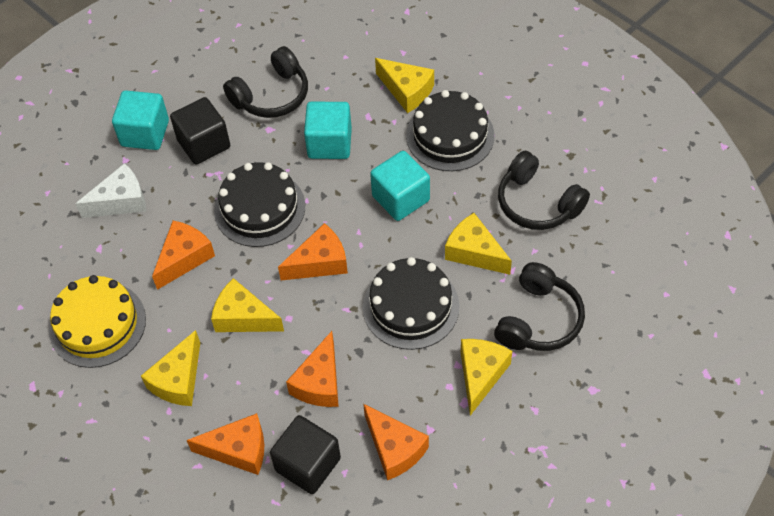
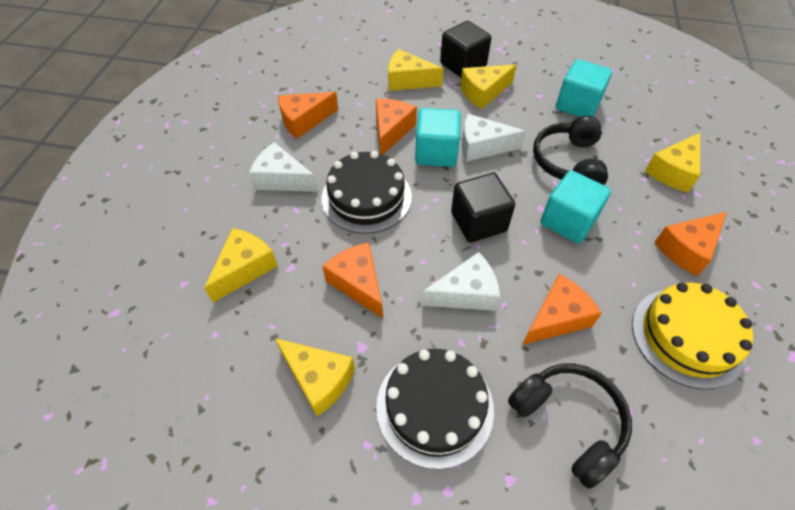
black cake: [214,162,305,247] [363,257,459,350] [406,90,494,171] = 3 -> [322,151,412,234] [376,349,494,469] = 2
black headphones: [223,46,308,118] [494,262,585,351] [498,151,590,230] = 3 -> [508,364,632,489] [533,116,608,185] = 2
white cheese: [75,163,146,218] = 1 -> [249,142,318,192] [421,252,500,311] [462,114,526,162] = 3

